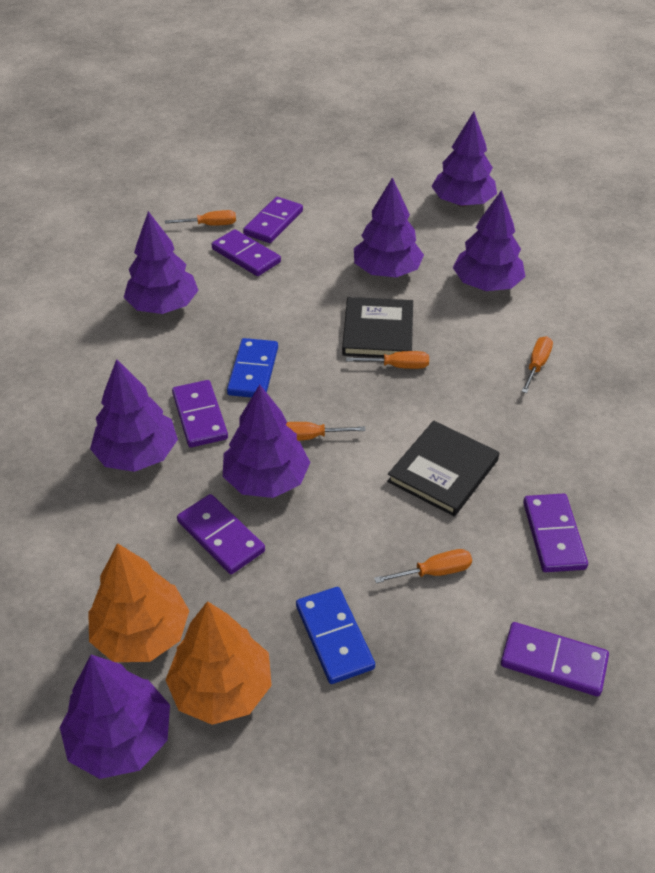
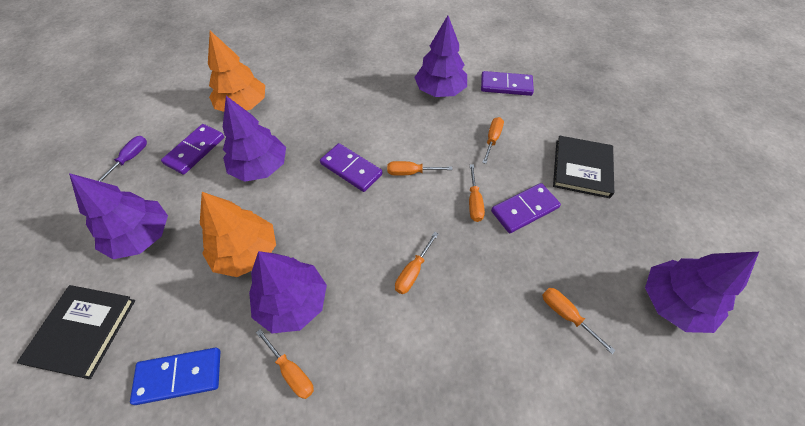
blue domino: [227,338,278,398] [296,587,375,684] = 2 -> [130,348,220,405] = 1
orange screwdriver: [165,210,236,226] [286,422,366,441] [346,351,429,369] [374,549,472,583] [521,336,553,393] = 5 -> [256,329,314,399] [387,161,452,176] [395,232,438,294] [469,165,485,222] [482,117,504,164] [542,288,616,354] = 6
purple domino: [172,380,228,448] [177,494,265,574] [212,229,281,276] [243,197,303,243] [501,622,609,696] [523,493,588,572] = 6 -> [161,124,224,175] [320,143,383,192] [481,71,534,96] [491,183,561,233] = 4
purple screwdriver: none = 0 -> [97,136,147,182] = 1
purple tree: [60,655,170,779] [90,359,178,472] [124,211,199,314] [223,385,310,498] [354,177,424,278] [431,112,497,207] [453,190,525,291] = 7 -> [69,173,168,259] [223,96,286,182] [249,251,327,333] [414,16,467,97] [645,252,759,333] = 5

